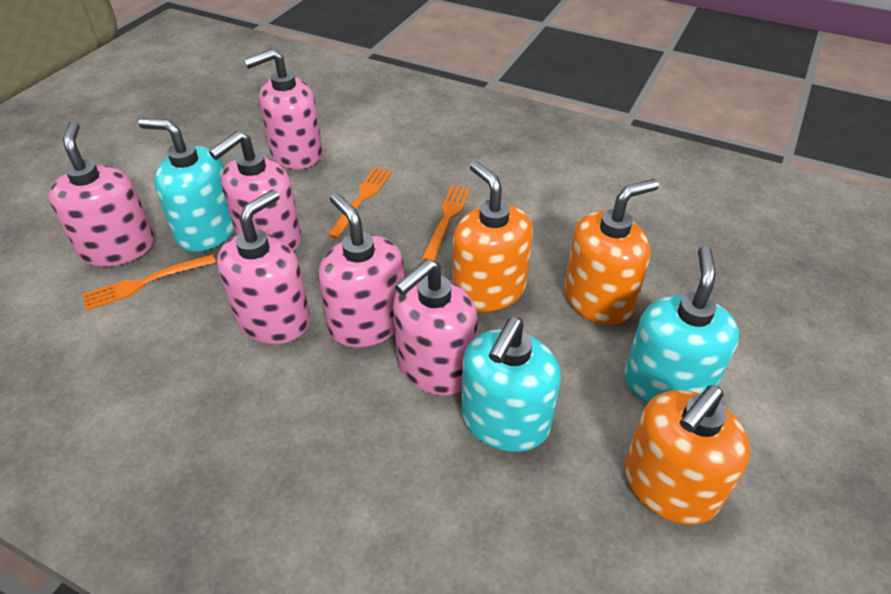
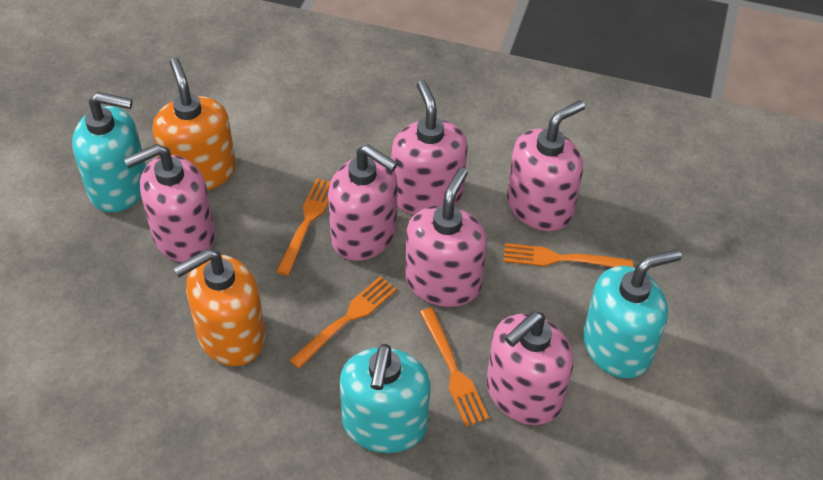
orange fork: [82,254,216,311] [327,167,392,239] [422,185,471,261] = 3 -> [276,178,331,276] [289,276,397,369] [420,308,489,426] [503,243,633,267] = 4
orange soap dispenser: [452,161,533,312] [564,179,659,325] [624,385,750,525] = 3 -> [153,57,236,191] [173,249,265,366] = 2

